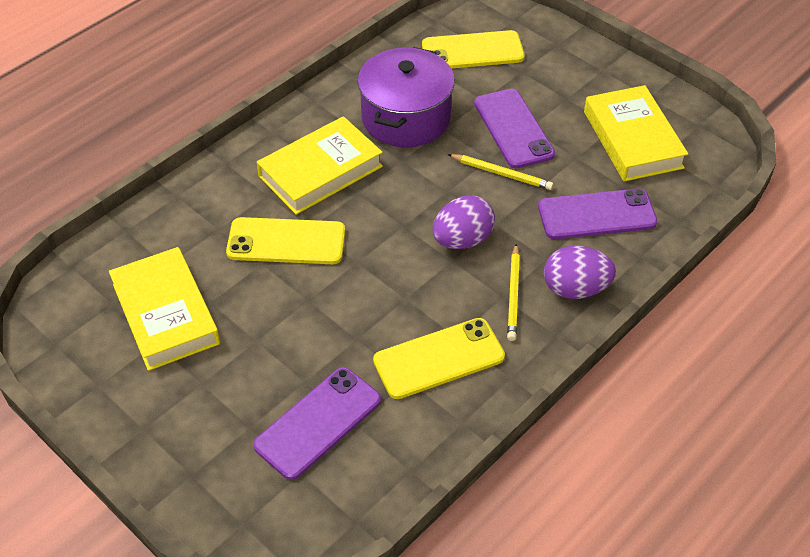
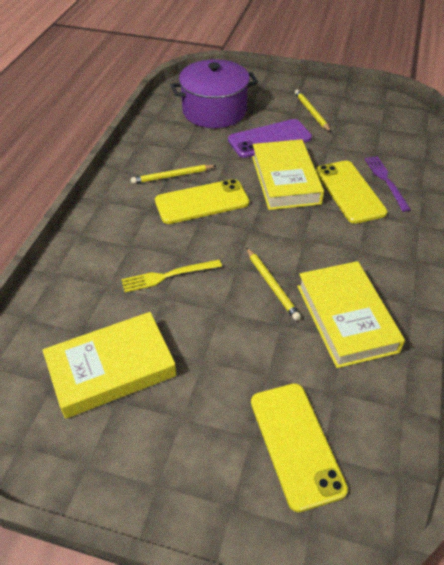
purple egg: [432,195,495,249] [544,246,616,299] = 2 -> none = 0
purple fork: none = 0 -> [365,156,411,212] = 1
purple phone: [253,367,381,480] [474,89,555,168] [538,189,658,239] = 3 -> [228,119,312,158] = 1
yellow fork: none = 0 -> [121,260,222,293] = 1
yellow pencil: [448,154,553,190] [507,244,520,341] = 2 -> [131,165,217,184] [246,247,301,321] [295,90,331,132] = 3

